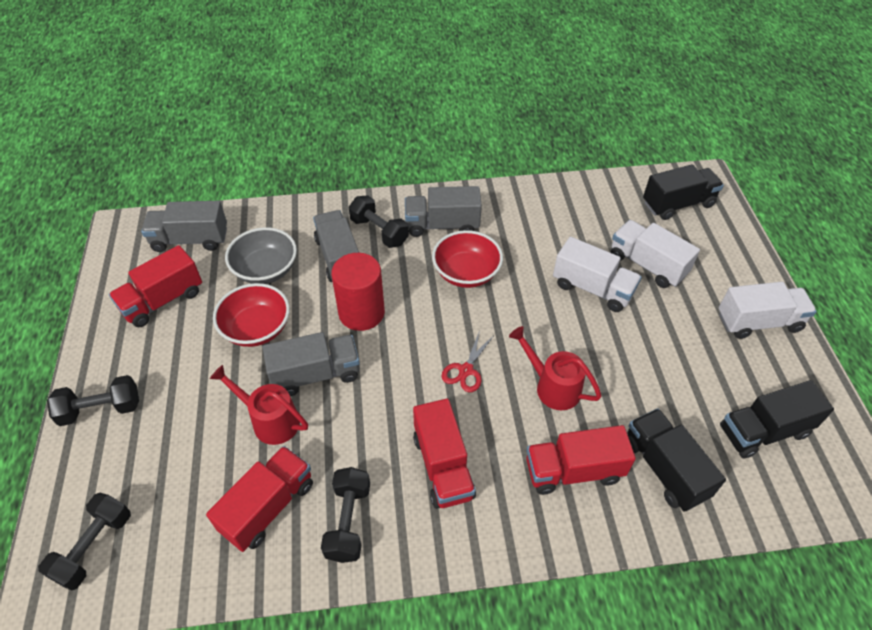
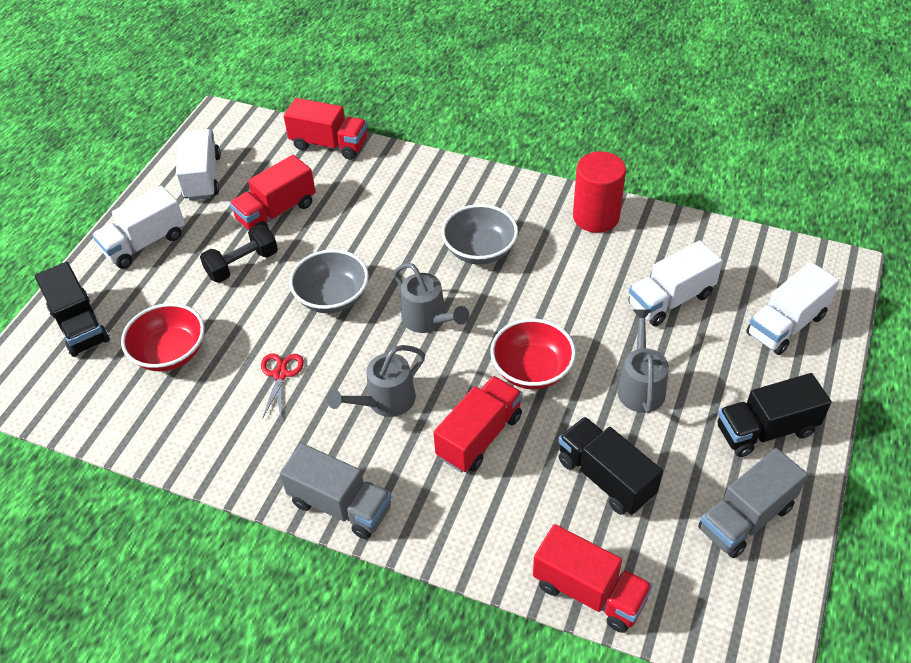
black dumbbell: [38,493,131,591] [47,375,139,426] [321,467,370,563] [349,195,409,248] = 4 -> [200,224,278,283] = 1
grey bowl: [225,227,297,284] = 1 -> [289,249,369,313] [442,204,518,264] = 2
grey truck: [141,201,227,252] [263,332,360,396] [313,210,359,282] [405,186,482,237] = 4 -> [280,443,392,539] [698,448,808,558] = 2
grey watering can: none = 0 -> [327,345,425,417] [394,263,469,333] [617,310,669,413] = 3
red watering can: [210,365,308,445] [509,326,602,410] = 2 -> none = 0
white truck: [553,237,642,312] [611,220,700,288] [719,282,817,339] = 3 -> [92,186,185,269] [176,129,221,201] [628,240,723,326] [746,262,839,355] = 4

